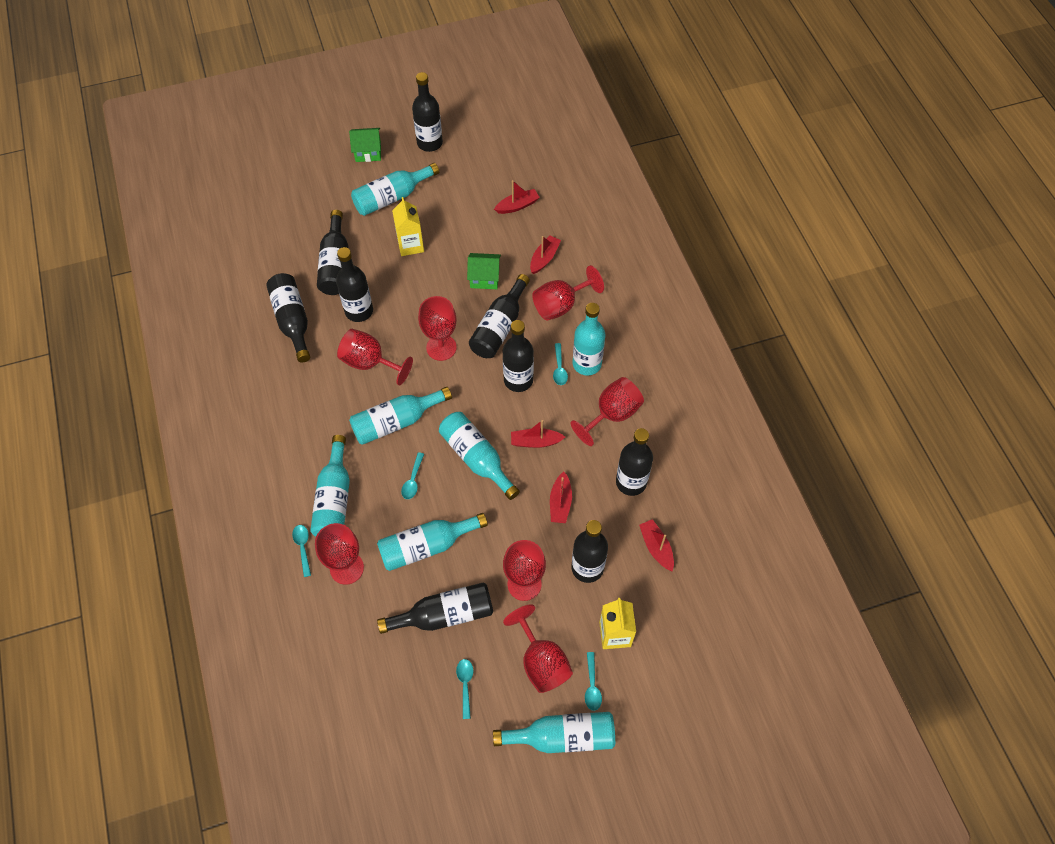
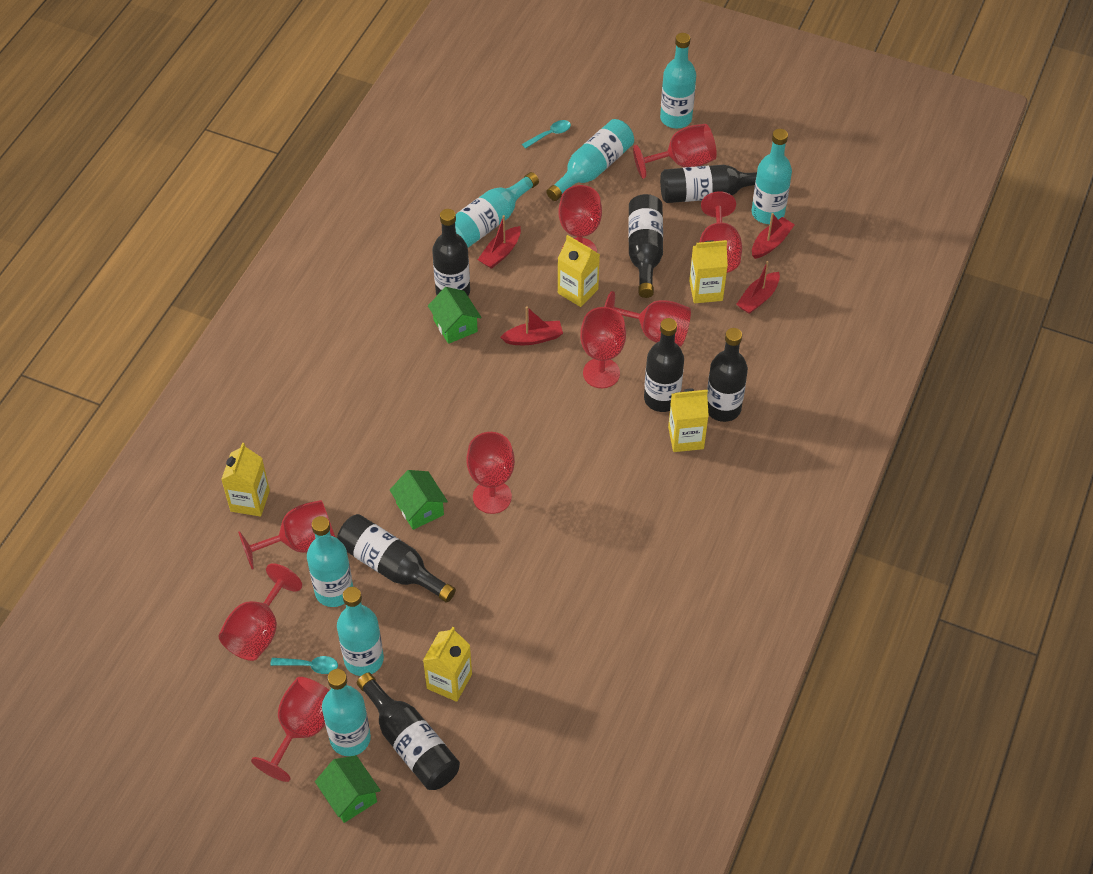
black bottle: [266,273,310,362] [317,210,348,295] [336,247,373,322] [377,583,493,634] [412,72,443,152] [469,274,530,358] [503,320,534,392] [571,520,608,583] [616,428,653,496] = 9 -> [337,514,456,603] [357,672,460,790] [432,209,470,296] [628,194,663,298] [644,318,684,412] [660,165,757,203] [707,328,748,422] = 7
green house: [349,128,381,162] [467,253,501,289] = 2 -> [315,755,381,823] [390,470,448,530] [428,287,482,344] = 3
red boat: [494,180,540,214] [511,420,565,448] [530,235,561,274] [550,472,572,523] [639,519,674,572] = 5 -> [478,215,521,269] [500,306,563,345] [736,261,780,314] [752,213,795,259] = 4
red goblet: [315,523,364,585] [337,329,413,386] [418,296,457,361] [503,540,546,601] [503,604,573,693] [532,265,604,321] [571,377,644,446] = 7 -> [218,563,302,661] [238,500,335,570] [251,677,329,782] [466,432,515,514] [558,185,602,252] [580,307,626,388] [604,291,691,347] [633,124,717,179] [699,191,742,273] = 9
turquoise spoon: [292,525,311,577] [401,452,424,499] [456,659,473,719] [553,343,568,385] [585,652,602,711] = 5 -> [270,656,338,674] [522,120,571,149] = 2
yellow carton: [392,197,424,256] [599,598,636,649] = 2 -> [221,443,270,517] [423,626,472,702] [557,235,600,307] [668,389,709,452] [689,240,728,303] = 5

